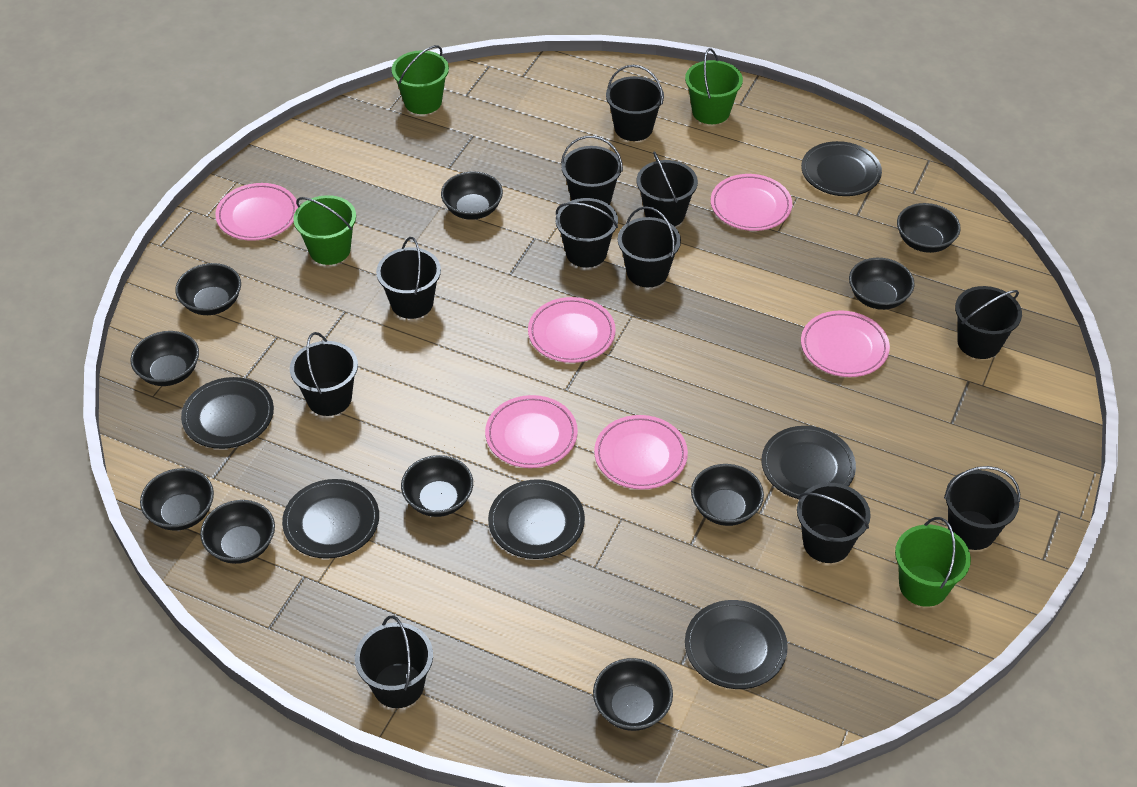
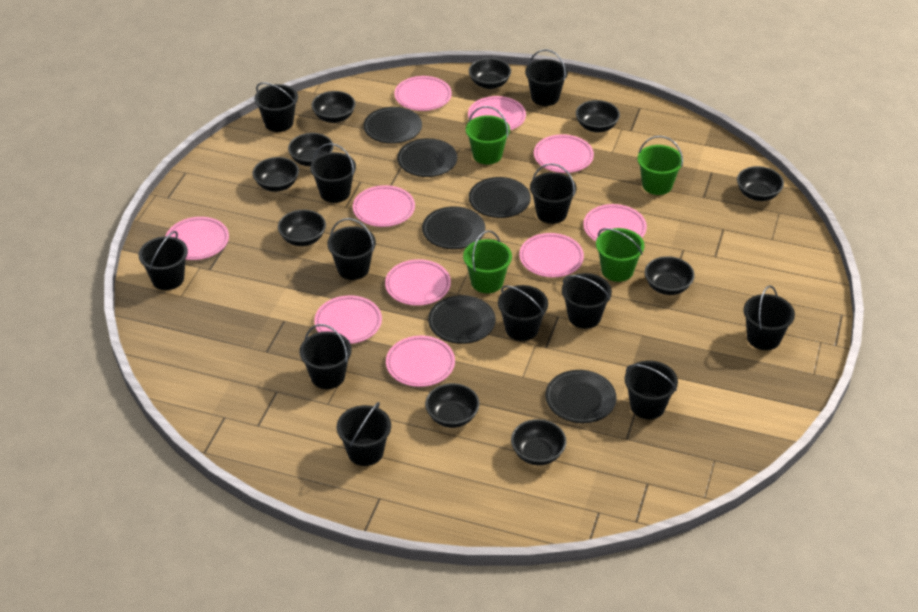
black bucket: [290,332,358,416] [355,615,433,708] [376,237,441,319] [556,198,618,268] [561,136,623,205] [606,65,664,141] [618,206,681,287] [637,151,698,227] [797,483,871,563] [944,466,1020,550] [955,286,1022,359] = 11 -> [138,231,188,290] [255,82,298,132] [300,324,352,389] [310,143,356,203] [327,218,376,280] [337,402,391,466] [498,285,548,341] [525,49,568,106] [530,163,576,224] [562,273,612,329] [625,360,678,419] [744,286,795,350] = 12
pink plate: [215,183,298,241] [485,395,578,468] [528,297,616,363] [594,415,688,489] [711,174,792,231] [801,310,890,377] = 6 -> [166,217,229,260] [314,295,382,344] [353,185,415,227] [385,259,451,306] [386,336,455,387] [395,76,452,111] [468,96,526,130] [519,233,584,277] [534,134,594,173] [583,204,647,241] = 10

